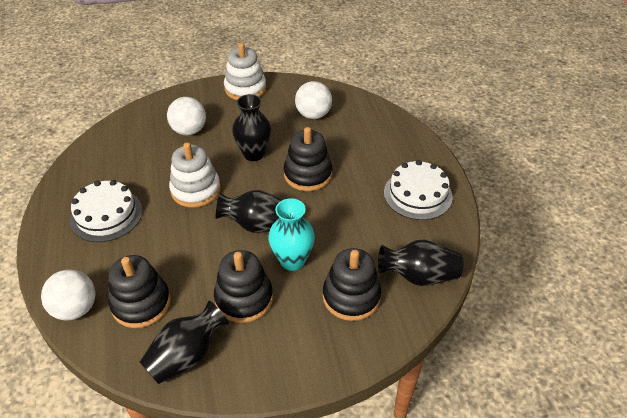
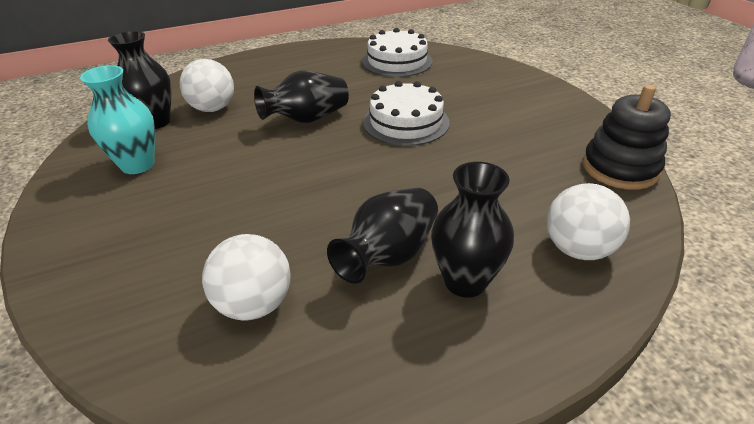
black stacking toy: [109,255,171,328] [214,250,273,323] [284,127,332,191] [323,248,381,321] = 4 -> [583,85,671,190] = 1
white stacking toy: [169,142,221,208] [224,43,266,100] = 2 -> none = 0

